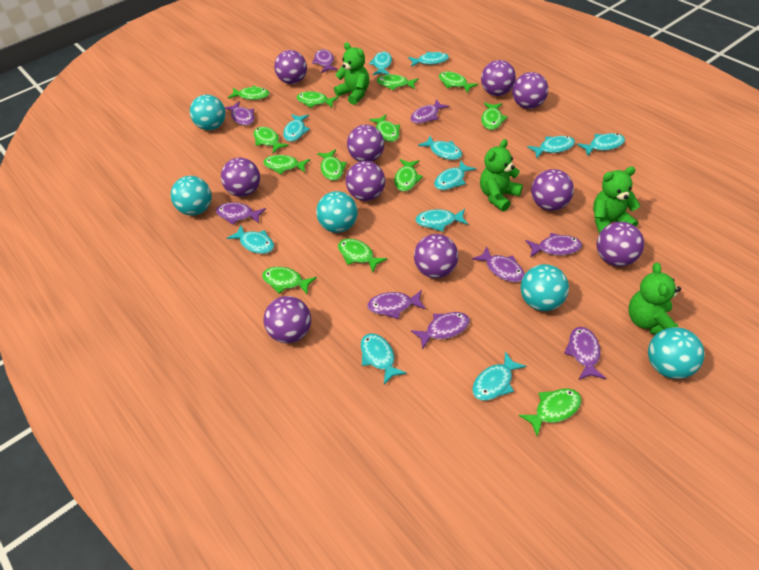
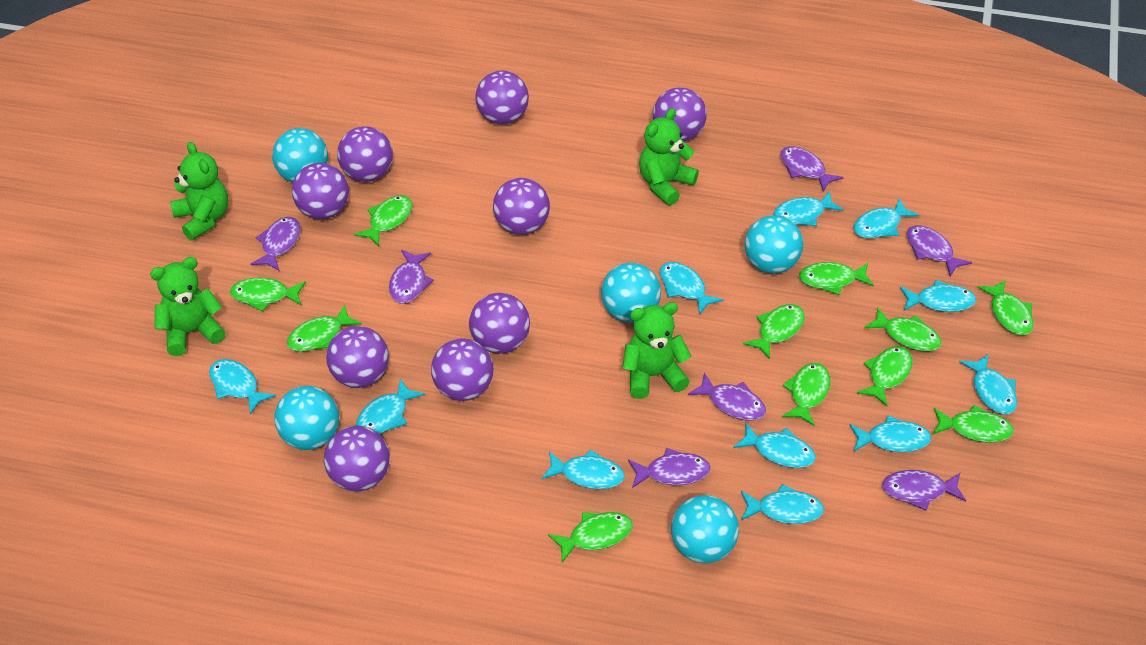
green fish: [228,85,269,100] [253,127,289,153] [262,267,317,294] [263,155,310,174] [297,91,339,108] [317,149,347,181] [338,238,387,273] [369,114,400,142] [377,74,419,90] [394,159,423,192] [439,71,478,93] [481,102,508,130] [519,388,581,436] = 13 -> [230,277,306,312] [287,304,362,352] [354,195,413,246] [548,512,633,563] [743,304,805,359] [782,363,831,426] [799,262,874,295] [857,346,913,406] [864,308,942,351] [933,405,1014,443] [977,279,1034,335] = 11
purple ball: [221,158,260,197] [264,296,311,343] [274,50,307,84] [346,161,385,201] [347,125,384,162] [414,234,458,278] [481,60,516,96] [512,72,548,109] [531,169,574,211] [596,222,644,267] = 10 -> [292,163,349,219] [324,426,390,491] [326,326,389,388] [337,126,393,182] [431,338,494,401] [469,293,530,354] [475,70,529,124] [493,178,550,235] [653,87,707,141] = 9
purple fish: [216,202,266,225] [224,101,254,125] [312,49,338,73] [367,290,426,319] [410,99,450,124] [411,312,470,349] [472,247,525,282] [526,233,582,258] [564,327,606,380] = 9 -> [251,217,301,271] [389,250,434,304] [628,448,711,488] [688,372,766,421] [780,146,843,192] [882,470,966,511] [906,225,972,276] = 7

